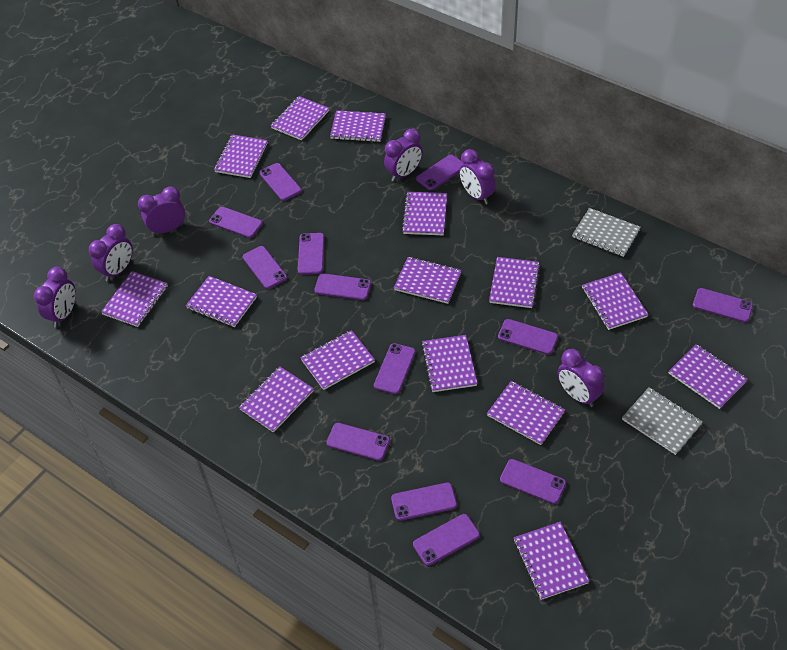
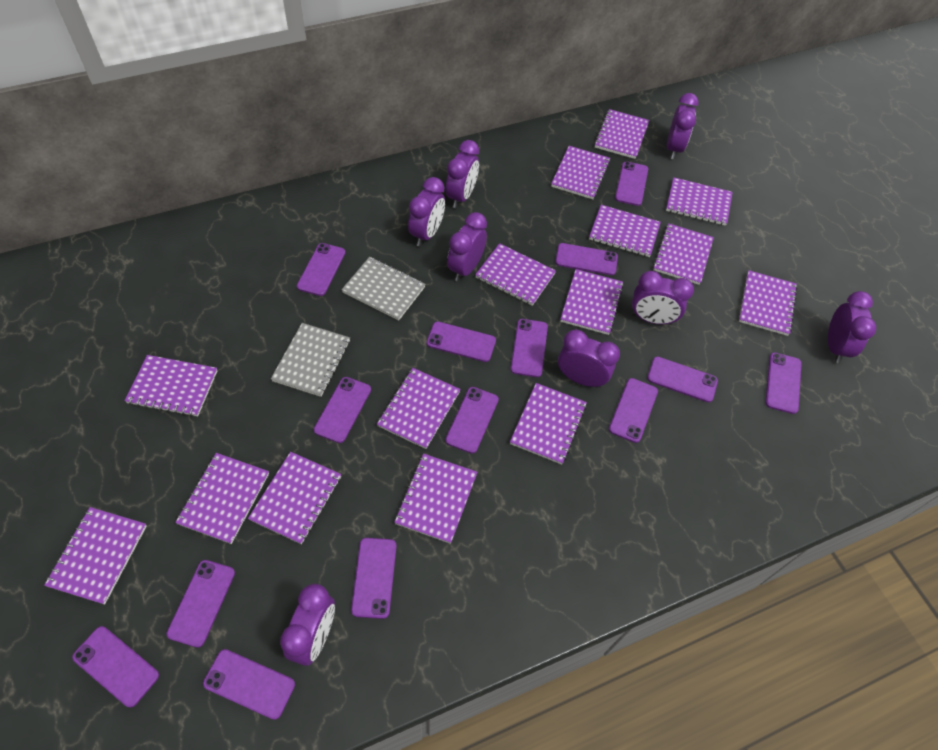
purple clock: [34,267,76,327] [89,224,133,281] [138,186,185,235] [384,129,423,182] [459,149,496,205] [558,349,605,407] = 6 -> [280,584,335,666] [408,177,445,246] [446,140,479,208] [447,212,487,281] [558,329,620,388] [631,271,694,325] [667,93,699,159] [828,291,876,363] = 8
purple phone: [209,207,263,238] [243,246,287,289] [259,163,302,201] [298,233,324,275] [314,273,371,300] [326,423,390,461] [374,343,416,394] [391,483,457,521] [413,514,480,566] [416,155,463,190] [498,319,558,355] [500,459,566,504] [693,288,753,322] = 13 -> [72,626,159,708] [166,560,235,648] [203,649,295,720] [297,243,346,296] [314,377,371,443] [351,538,397,619] [427,322,496,362] [445,387,499,454] [511,319,548,377] [555,243,618,275] [609,378,658,443] [615,161,648,206] [647,356,718,402] [765,352,802,414] = 14

